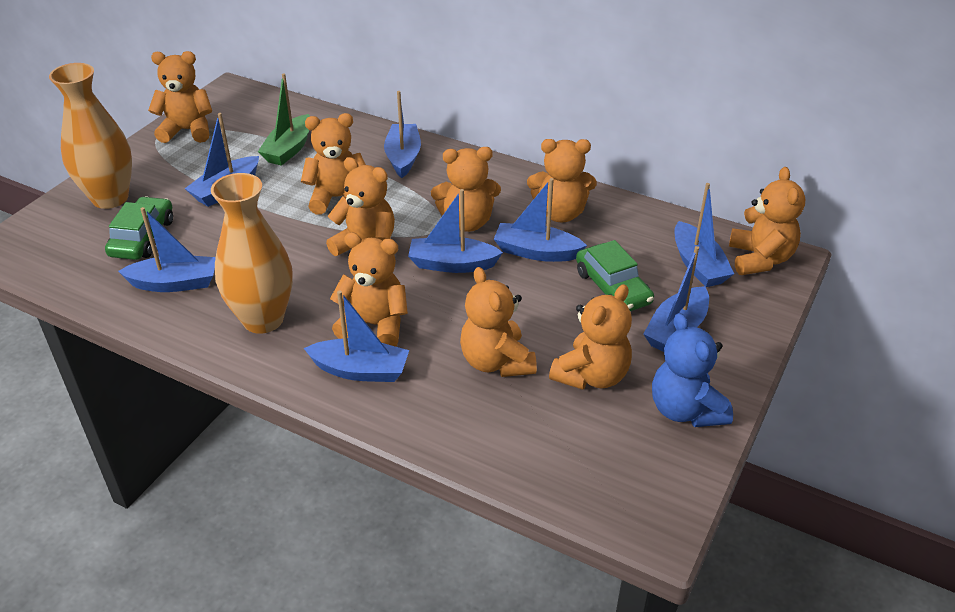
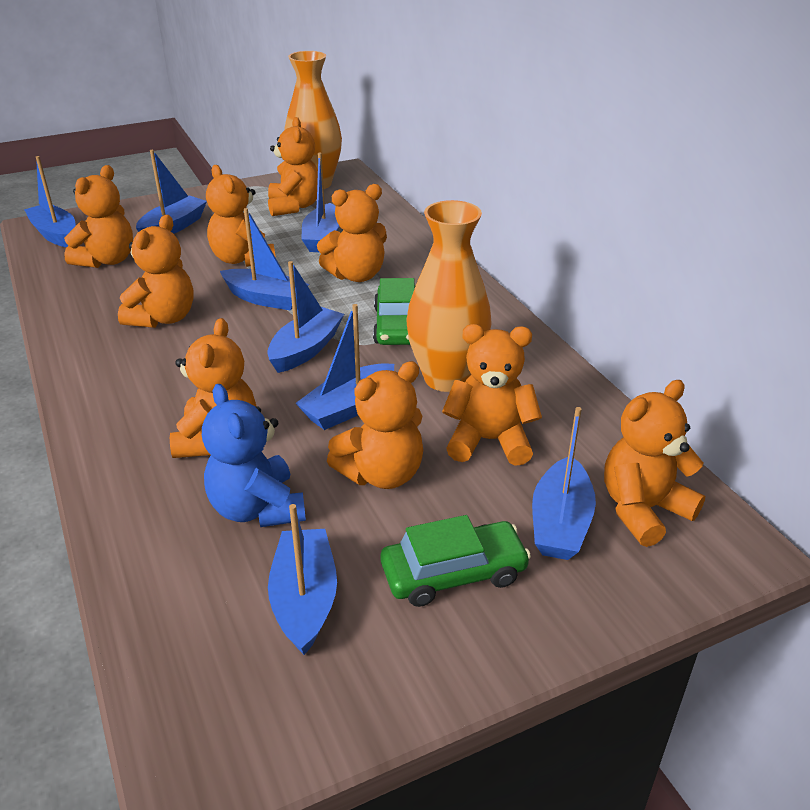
green boat: [258,73,310,166] = 1 -> none = 0

